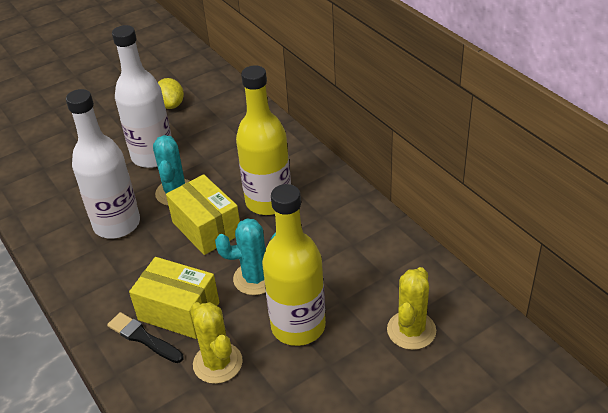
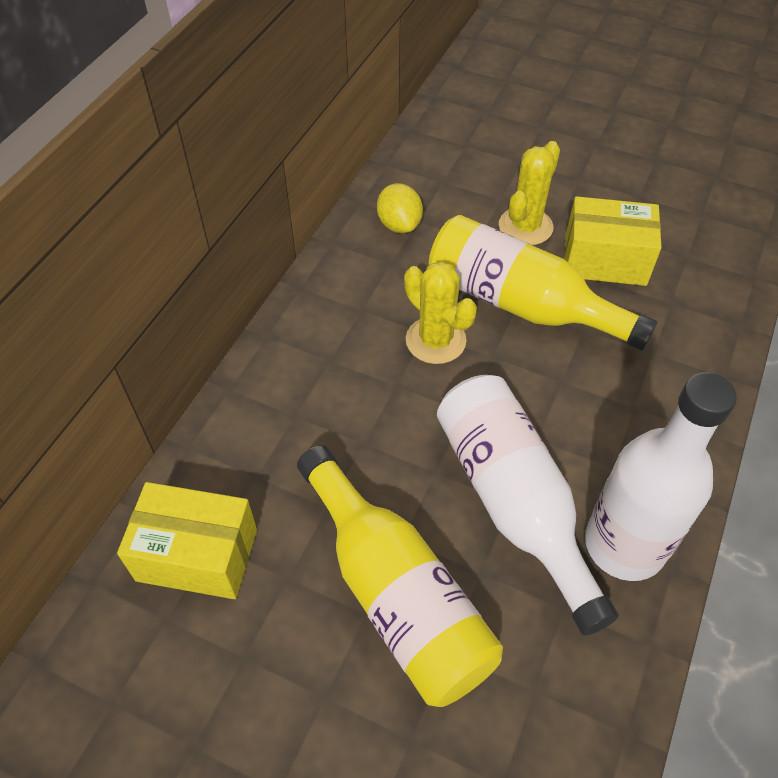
black brush: [107,312,184,363] = 1 -> none = 0
turquoise cactus: [153,135,190,206] [215,218,276,295] = 2 -> none = 0

